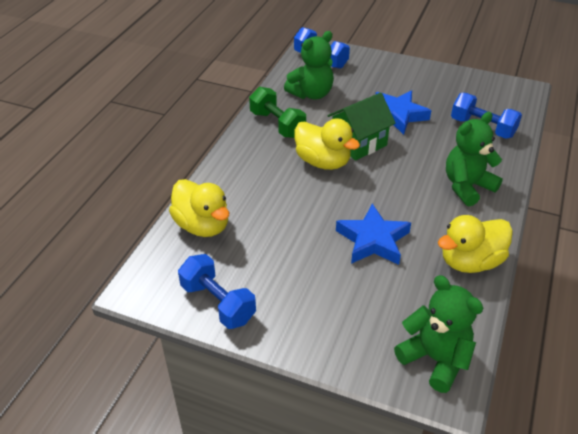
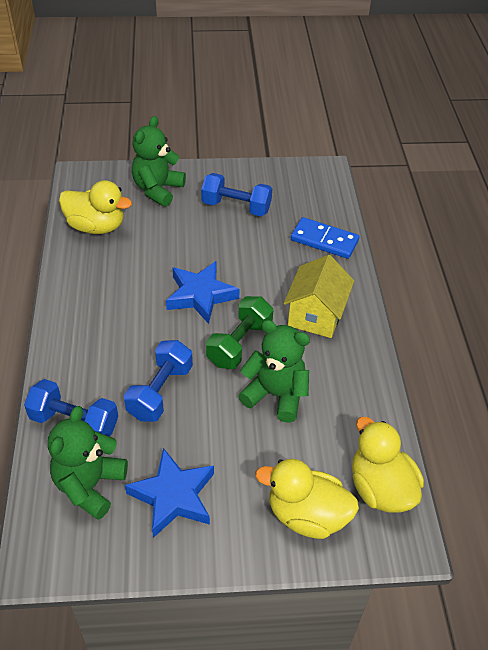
blue domino: none = 0 -> [291,217,359,259] = 1
green house: [327,93,396,160] = 1 -> none = 0
yellow house: none = 0 -> [284,255,354,338] = 1

